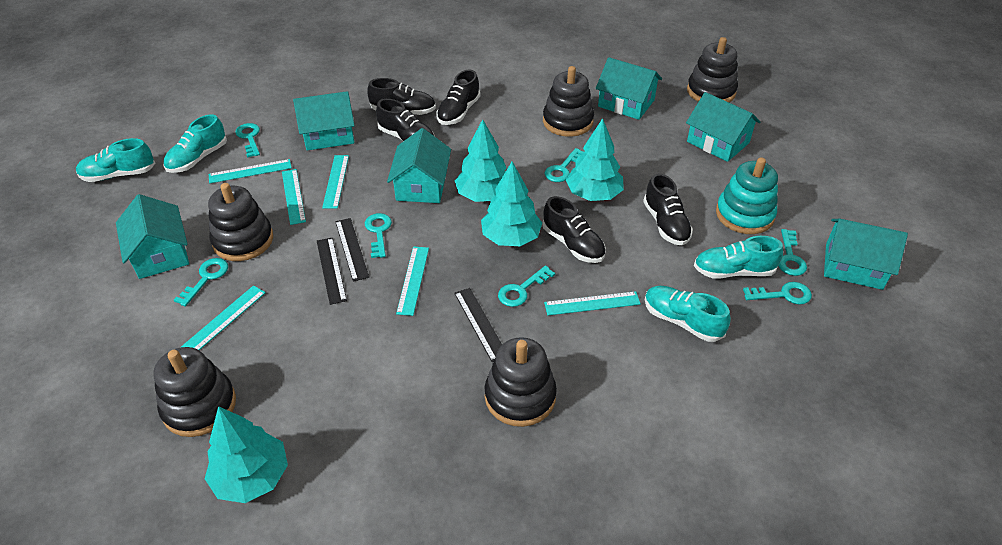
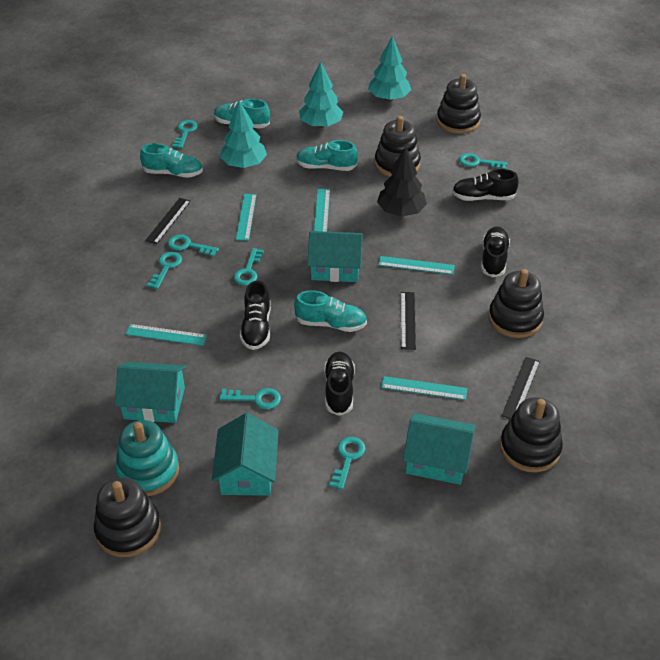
black shoe: [367,78,436,115] [376,99,435,141] [436,69,480,125] [543,196,606,263] [643,174,693,246] = 5 -> [240,280,271,350] [324,352,355,416] [452,169,519,201] [481,227,510,277] = 4
black tree: none = 0 -> [377,147,427,217] = 1
turquoise house: [116,194,189,279] [293,91,355,151] [387,128,451,203] [596,57,662,120] [686,92,761,162] [824,219,908,290] = 6 -> [115,362,186,423] [212,413,279,496] [307,231,363,282] [403,413,475,485] = 4
turquoise ruler: [181,285,266,350] [209,159,292,183] [282,169,306,225] [322,155,349,209] [396,246,429,316] [544,291,641,315] = 6 -> [126,324,207,346] [236,194,257,241] [314,189,330,232] [378,256,455,275] [381,376,467,400] = 5
turquoise tree: [205,406,288,503] [455,119,506,202] [481,162,542,246] [566,118,624,201] = 4 -> [220,101,267,168] [299,61,344,128] [368,36,411,101] = 3

